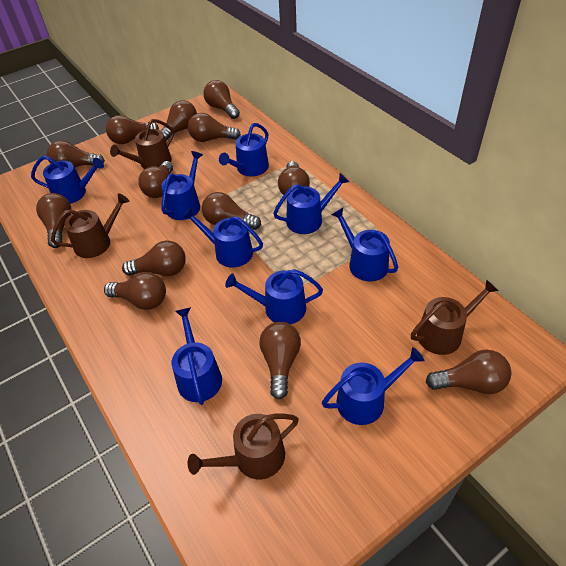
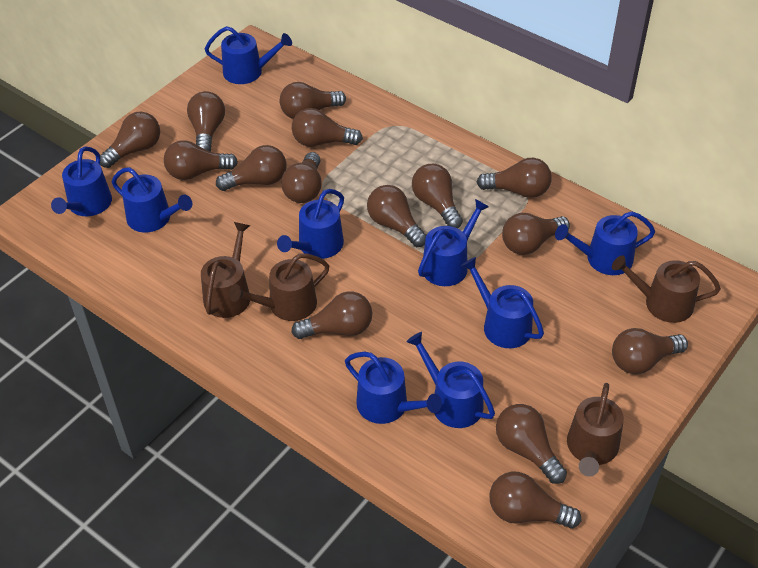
brown light bulb: [36,193,71,248] [47,140,105,167] [104,272,166,310] [106,115,159,144] [122,240,186,276] [138,161,173,198] [161,100,197,141] [188,113,241,142] [202,192,261,230] [203,80,240,119] [259,322,301,399] [278,161,310,195] [426,350,512,394] = 13 -> [100,112,160,168] [164,140,238,180] [187,91,225,152] [216,145,286,191] [279,82,346,119] [281,152,322,203] [291,291,372,339] [292,108,363,147] [367,185,427,247] [412,164,463,229] [477,158,552,198] [489,472,581,529] [496,404,567,484] [502,213,570,255] [612,328,688,374] = 15

